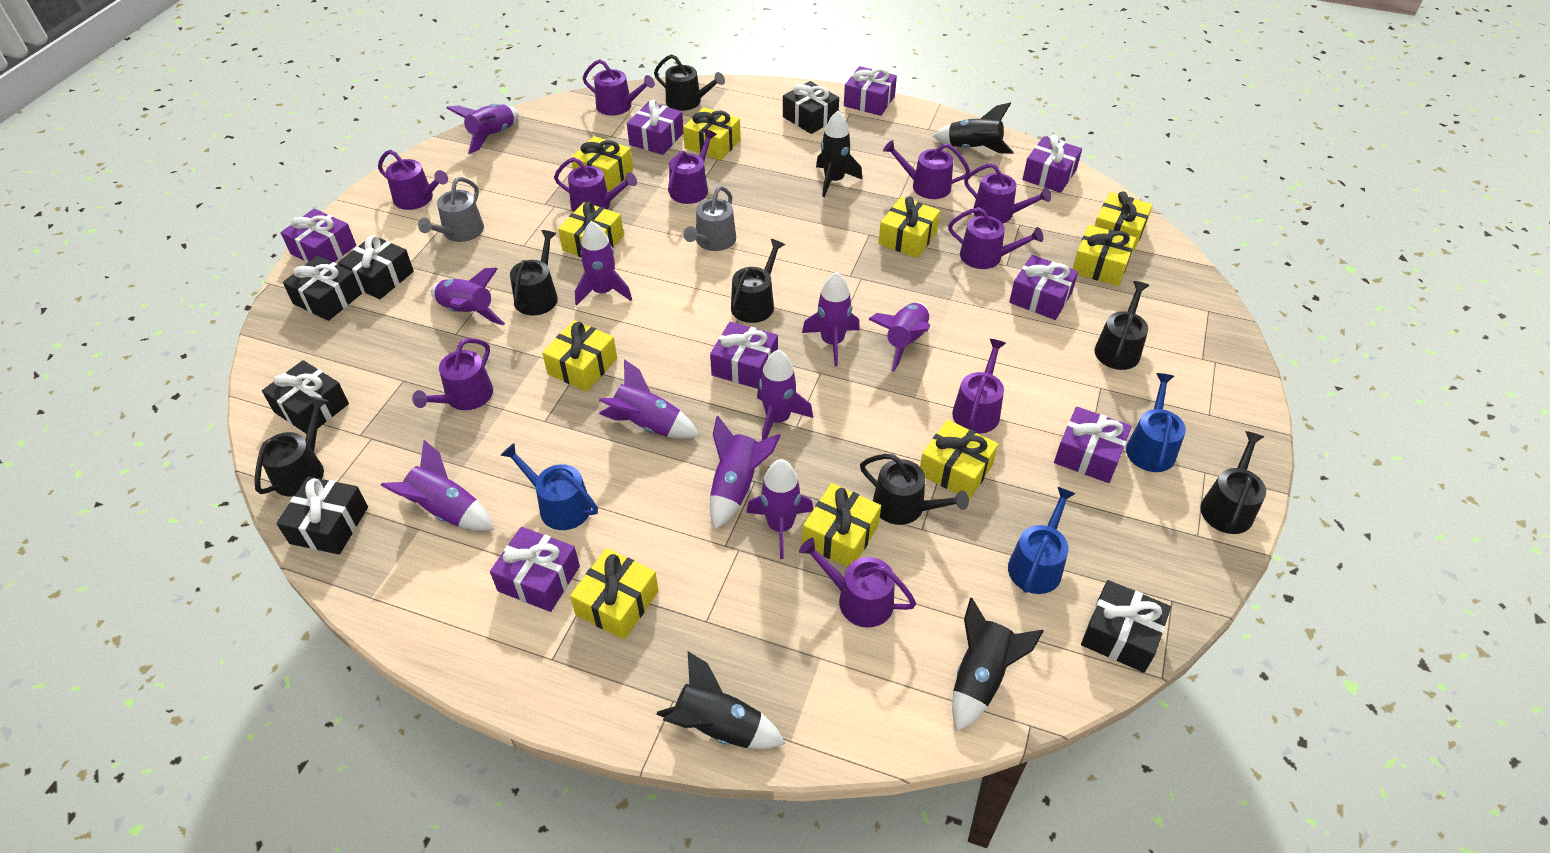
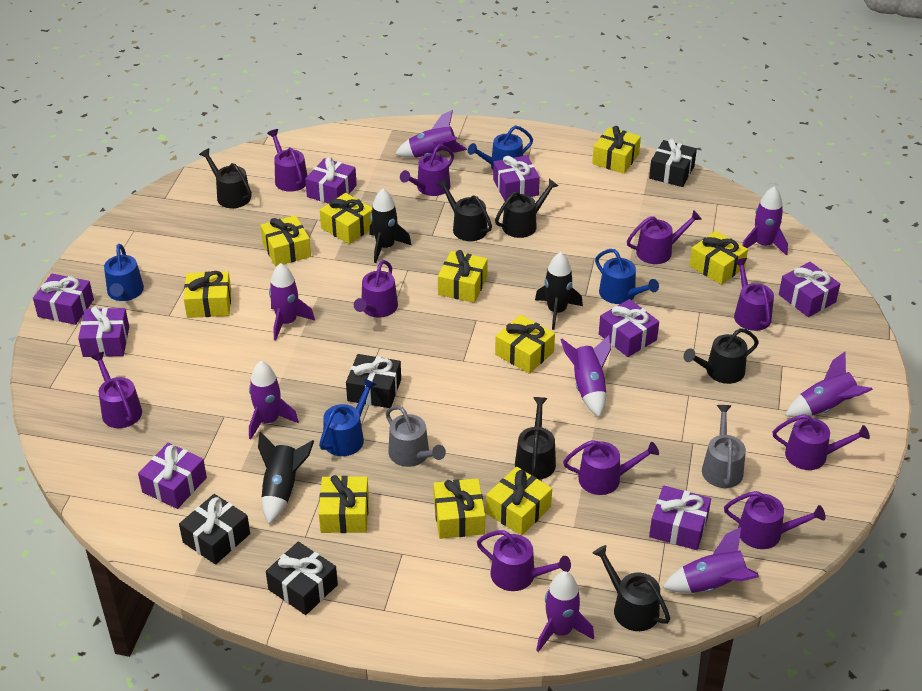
black gift: [262,360,349,434] [276,476,368,554] [283,256,362,321] [338,235,414,299] [783,81,839,134] [1081,580,1171,673] = 6 -> [179,494,250,565] [266,542,338,615] [346,354,401,408] [649,139,697,187] = 4
black rocket: [656,651,785,749] [816,111,862,197] [933,102,1014,154] [952,598,1043,732] = 4 -> [258,431,314,524] [369,189,411,263] [535,252,583,330] = 3
black watering can: [255,396,328,497] [510,230,558,316] [654,54,725,111] [731,239,785,323] [860,454,969,525] [1094,281,1149,370] [1200,431,1266,534] = 7 -> [199,148,252,208] [437,179,492,241] [495,179,558,238] [515,397,556,480] [592,545,670,631] [684,328,759,384] = 6
blue watering can: [500,443,598,530] [1008,486,1076,594] [1126,373,1186,472] = 3 -> [104,244,144,301] [319,378,377,456] [468,125,533,169] [595,249,659,304] = 4
purple rocket: [380,440,494,531] [431,268,505,325] [446,104,519,154] [575,221,632,305] [599,359,699,439] [710,416,781,530] [746,459,813,559] [757,349,813,440] [802,272,860,366] [868,303,930,372] = 10 -> [249,361,299,439] [269,263,315,340] [395,110,467,158] [536,571,594,652] [560,335,611,418] [663,527,759,593] [742,186,788,256] [785,352,873,417] = 8

